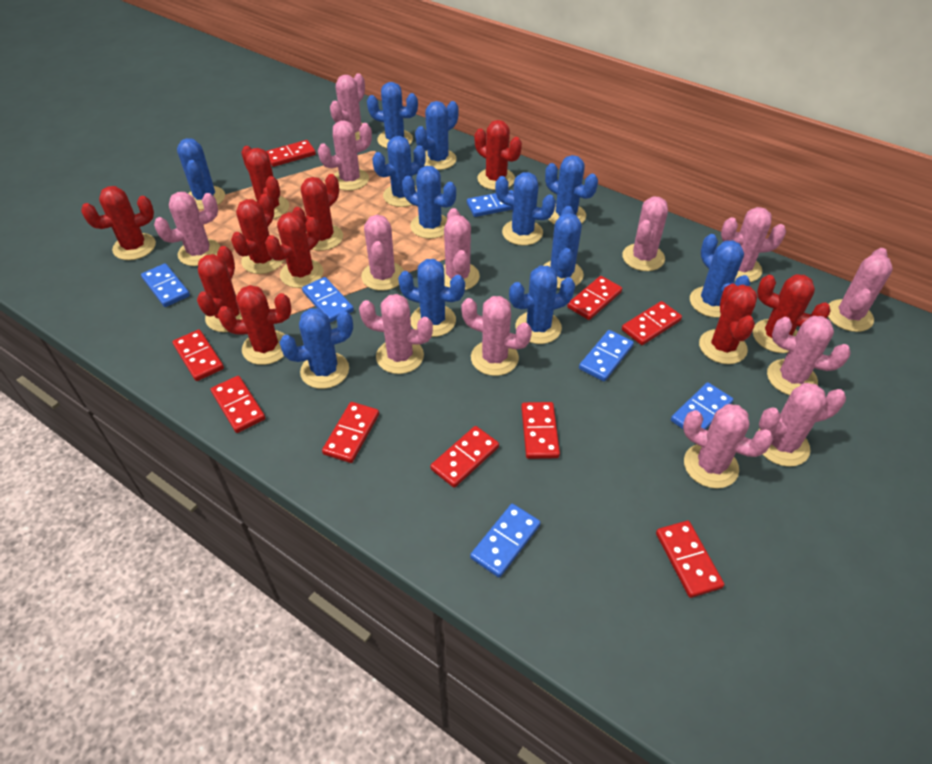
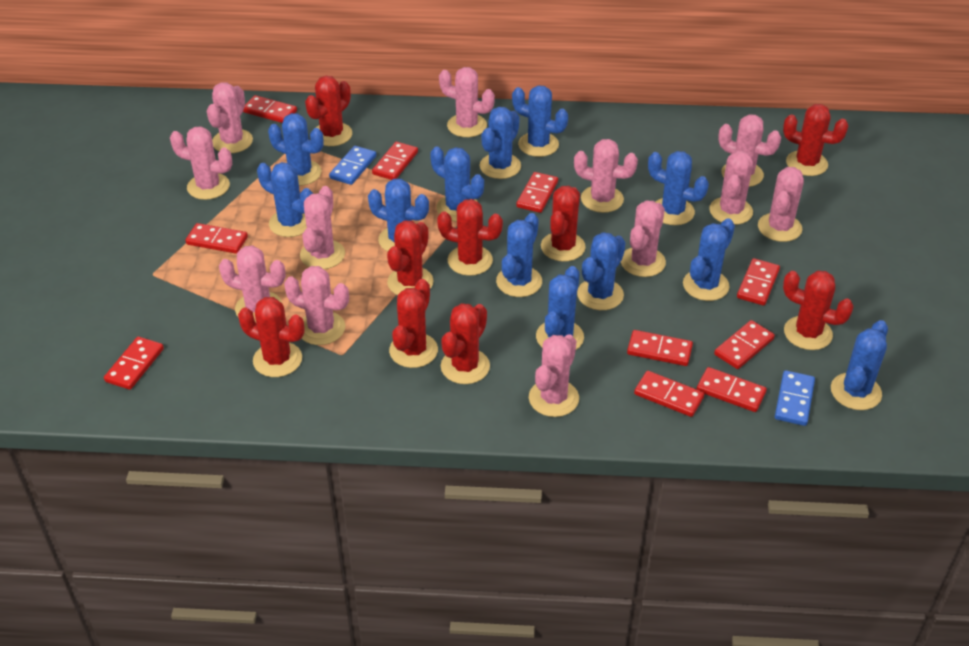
blue domino: [141,263,190,307] [302,277,354,322] [467,190,513,217] [470,504,541,578] [579,330,634,381] [671,382,733,430] = 6 -> [329,146,376,185] [775,370,815,426] = 2
pink cactus: [154,192,220,266] [318,120,372,191] [330,73,365,140] [359,294,433,374] [361,215,404,291] [443,208,480,290] [461,296,532,376] [622,196,668,271] [683,404,773,488] [721,207,786,282] [758,383,846,467] [767,316,851,395] [828,248,893,332] = 13 -> [170,126,232,200] [207,82,253,153] [219,245,286,322] [284,266,349,345] [300,186,345,269] [439,67,495,137] [529,334,579,417] [574,139,638,213] [621,200,666,277] [709,151,753,225] [718,114,781,187] [758,167,804,242] = 12
red cactus: [81,186,156,260] [197,246,243,332] [218,285,291,365] [231,194,284,274] [241,146,289,219] [265,212,324,288] [292,174,343,251] [475,120,522,190] [699,284,757,364] [753,274,831,353] = 10 -> [238,297,305,377] [305,76,352,146] [387,220,433,295] [389,279,438,368] [437,199,503,276] [441,303,490,384] [541,186,586,262] [783,104,848,176] [783,271,854,350] = 9
red domino: [172,330,224,381] [211,376,265,433] [266,140,316,167] [322,402,379,463] [430,426,499,488] [521,402,560,459] [567,276,622,320] [622,301,682,345] [656,521,724,598] = 9 -> [104,337,164,390] [185,223,248,254] [243,95,297,123] [372,142,418,180] [516,172,558,213] [627,330,693,366] [634,371,704,417] [697,367,767,412] [714,320,775,369] [737,258,780,306] = 10

